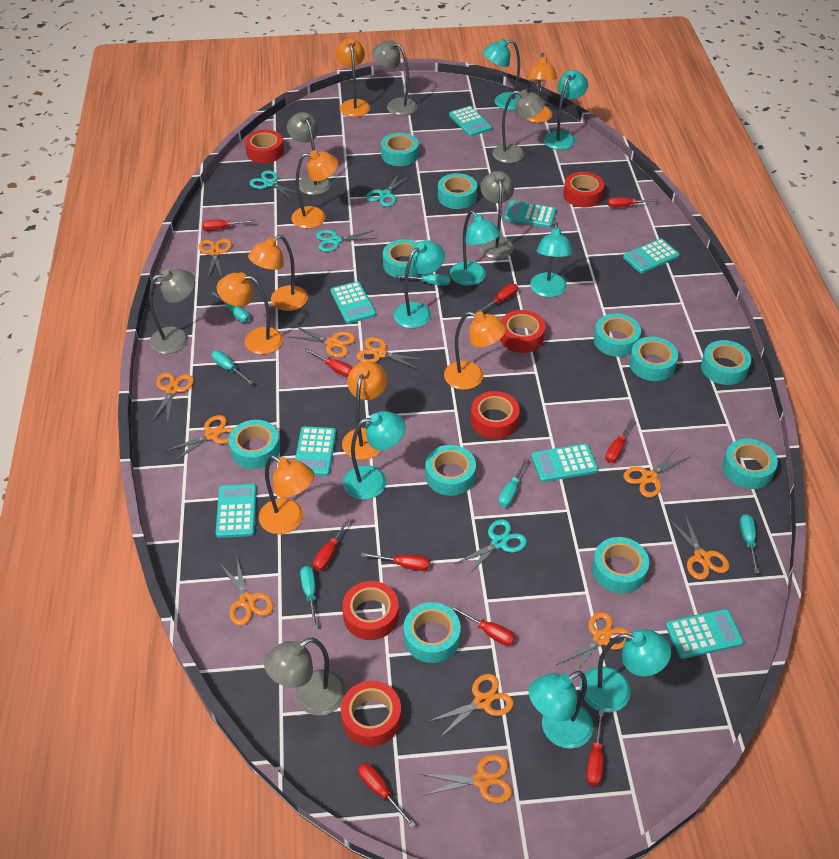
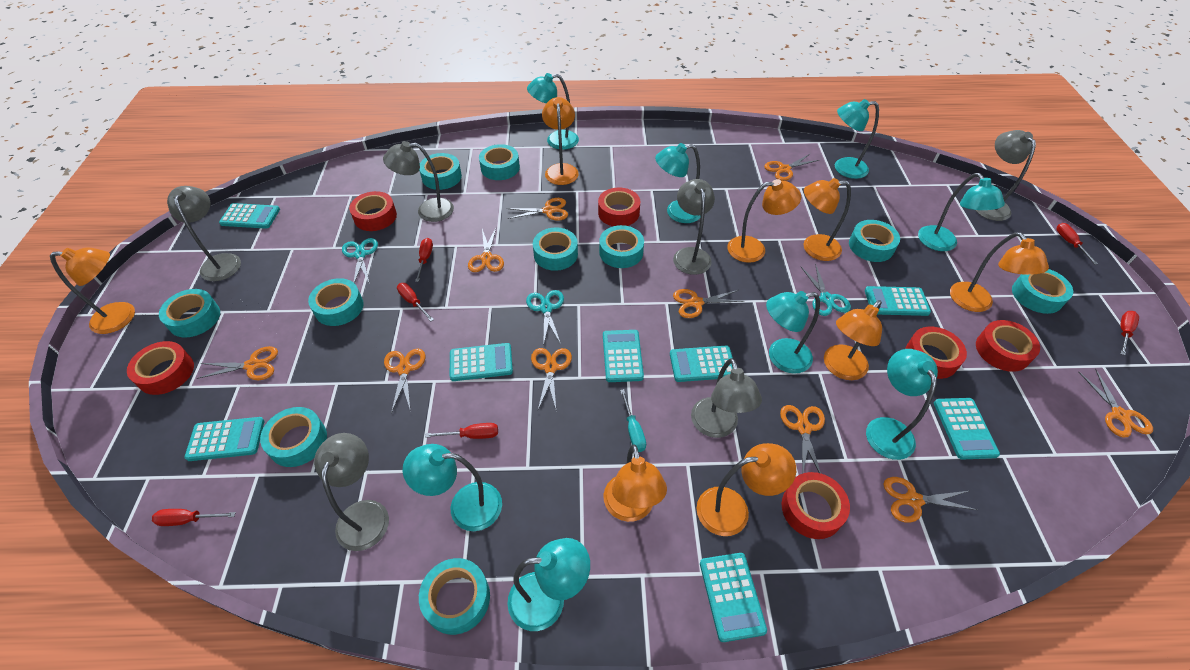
orange scissors: [151,373,194,425] [165,415,233,462] [199,239,232,279] [220,558,273,625] [290,326,355,358] [357,337,425,370] [421,754,512,803] [427,674,514,738] [556,612,630,672] [623,449,690,497] [669,514,729,580] = 11 -> [197,346,278,380] [384,349,425,413] [468,226,504,272] [507,198,568,221] [531,348,572,409] [673,289,744,318] [764,154,819,181] [780,405,825,474] [883,477,977,523] [1078,369,1153,438] = 10
red screwdriver: [202,220,255,231] [304,348,352,377] [313,517,352,571] [358,763,416,828] [361,553,430,571] [450,605,515,646] [476,284,518,313] [586,710,604,786] [605,417,635,463] [608,197,659,208] = 10 -> [152,509,236,526] [397,283,434,321] [415,238,433,282] [425,423,498,439] [1056,223,1098,265] [1120,311,1139,356] = 6
turquoise scissors: [250,170,303,201] [316,230,377,252] [366,173,411,207] [455,519,527,577] = 4 -> [342,238,378,284] [526,290,564,346] [801,263,851,316] = 3
turquoise screwdriver: [211,292,250,322] [212,350,253,385] [300,566,318,629] [396,274,451,285] [498,458,529,507] [740,514,759,573] = 6 -> [620,389,646,452] = 1
turquoise tape: [229,420,280,469] [381,132,419,166] [383,239,419,279] [404,602,461,663] [425,445,476,496] [438,173,477,209] [592,537,649,593] [594,313,641,357] [629,337,678,381] [701,340,751,385] [722,439,778,489] = 11 -> [159,289,220,337] [260,407,327,467] [308,278,364,326] [419,153,462,190] [419,558,490,635] [479,144,520,180] [533,227,578,271] [599,225,644,268] [849,220,900,262] [1012,269,1073,314] = 10

